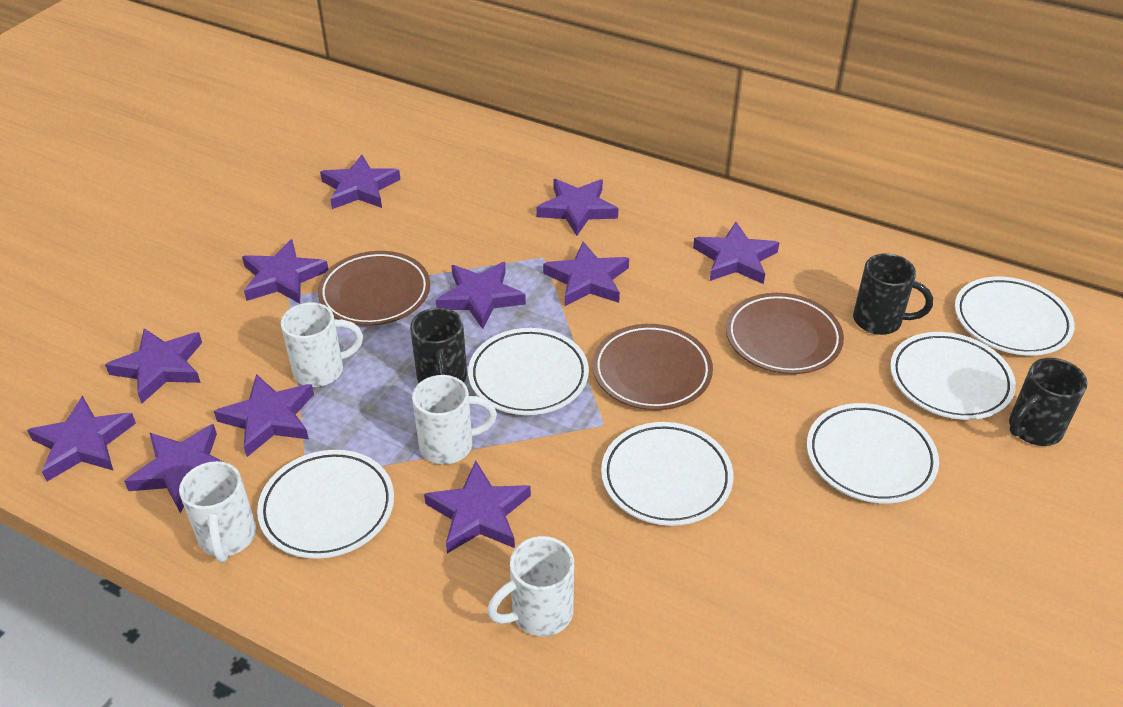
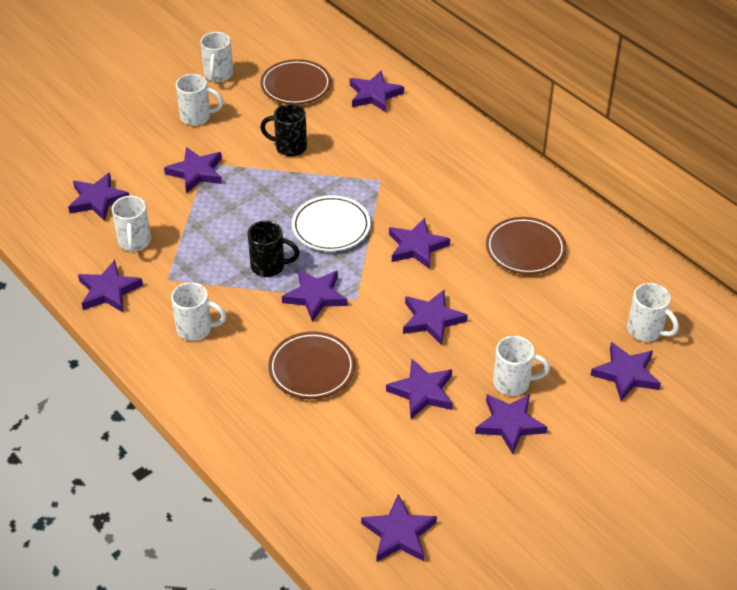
black mug: [410,308,467,383] [853,253,933,335] [1009,358,1088,446] = 3 -> [248,221,300,277] [260,104,307,157] = 2
white mug: [179,461,256,562] [281,302,363,387] [412,375,497,464] [487,536,574,637] = 4 -> [112,196,151,252] [171,282,226,341] [176,74,223,126] [200,32,233,82] [493,336,550,396] [627,283,679,341] = 6
white plate: [257,450,394,559] [468,328,589,415] [601,422,733,526] [807,403,939,503] [890,332,1016,420] [955,277,1075,355] = 6 -> [292,195,371,251] = 1

